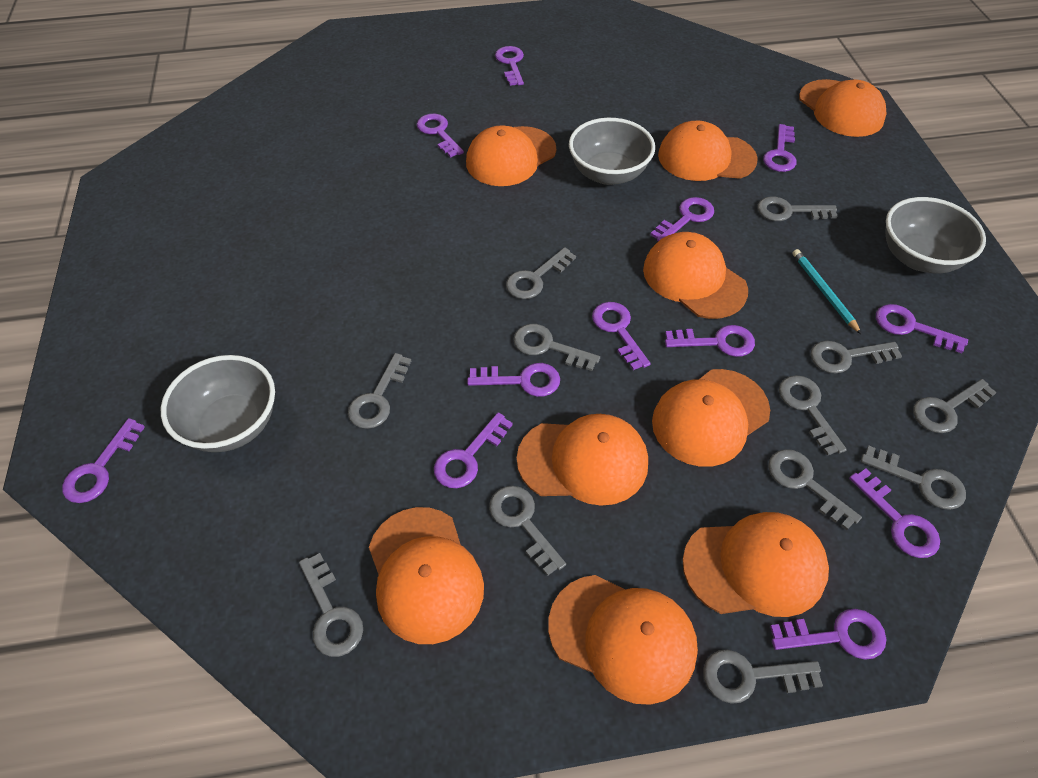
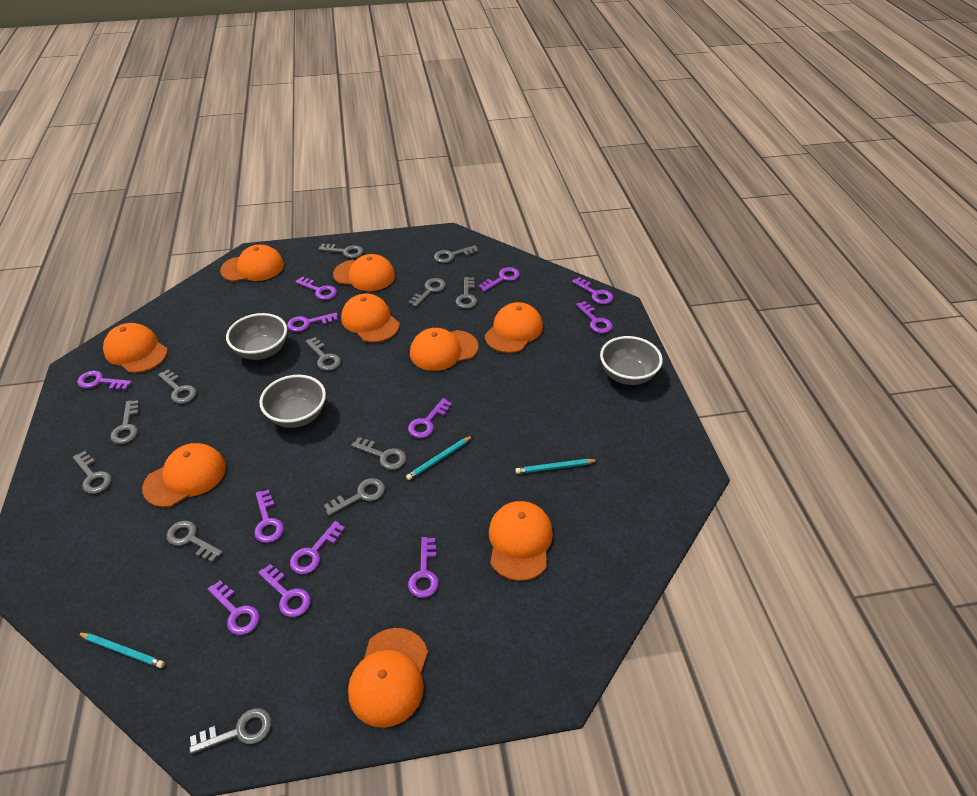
turquoise pencil: [792,249,861,334] = 1 -> [78,633,165,668] [406,436,472,480] [515,459,598,474] = 3

